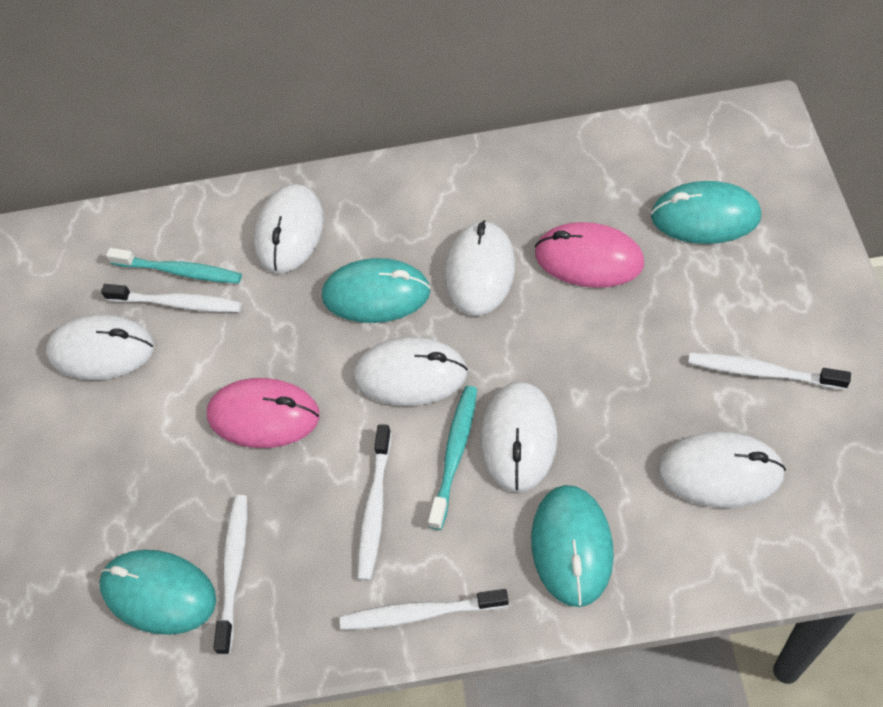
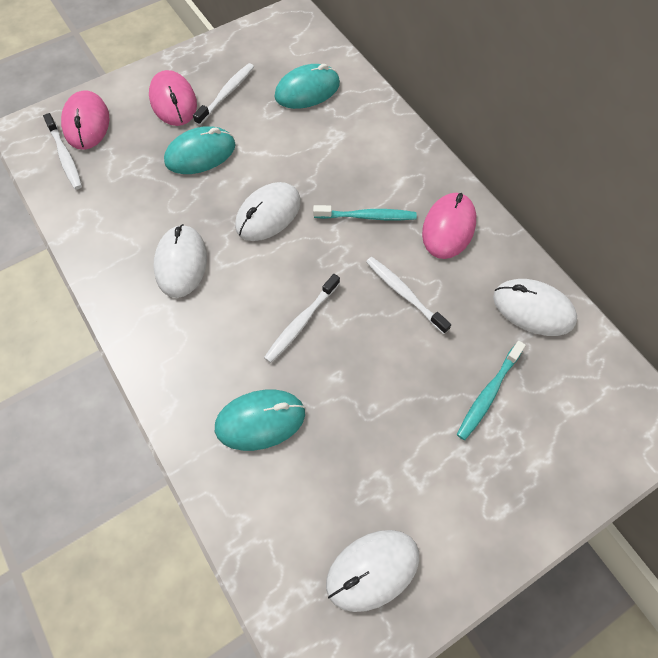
pink mouse: [207,378,319,448] [535,222,644,288] = 2 -> [61,90,109,150] [149,70,197,126] [422,193,476,259] = 3
turquoise mouse: [99,550,216,635] [322,258,431,323] [531,485,614,607] [651,181,761,244] = 4 -> [164,126,236,174] [215,390,305,451] [274,64,340,109] = 3
white mouse: [46,314,154,380] [254,184,324,273] [354,337,468,406] [445,220,515,316] [481,382,558,492] [658,432,786,508] = 6 -> [153,224,207,298] [235,182,301,241] [326,530,419,612] [493,279,577,336] = 4
white toothbrush: [101,284,242,312] [213,495,247,655] [340,589,509,630] [358,424,391,581] [688,353,851,390] = 5 -> [43,113,82,190] [193,63,254,125] [264,274,340,363] [366,257,451,334] = 4

